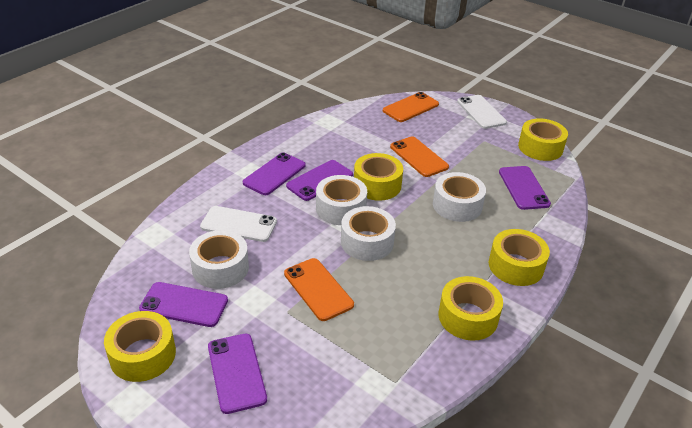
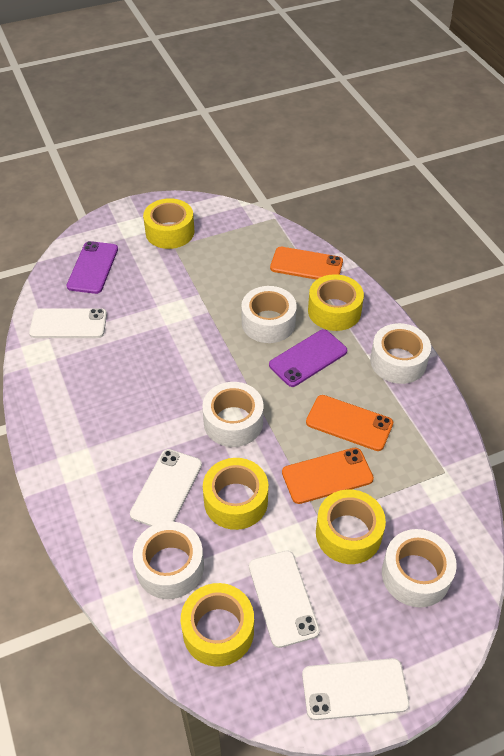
purple phone: [139,282,228,327] [208,334,267,414] [243,152,306,195] [286,160,353,201] [499,166,551,210] = 5 -> [67,241,118,294] [269,329,347,387] = 2
white phone: [200,206,277,242] [457,95,507,129] = 2 -> [29,308,107,338] [130,449,202,526] [249,551,320,648] [302,658,409,720] = 4
white tape: [189,230,249,289] [316,175,367,225] [341,206,396,261] [433,172,486,222] = 4 -> [133,522,204,599] [202,382,263,447] [241,286,297,343] [370,323,431,384] [382,529,457,608] = 5

